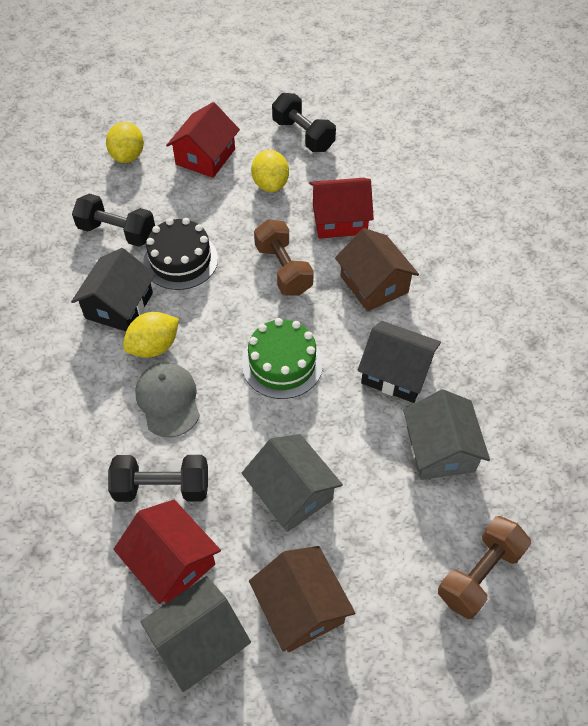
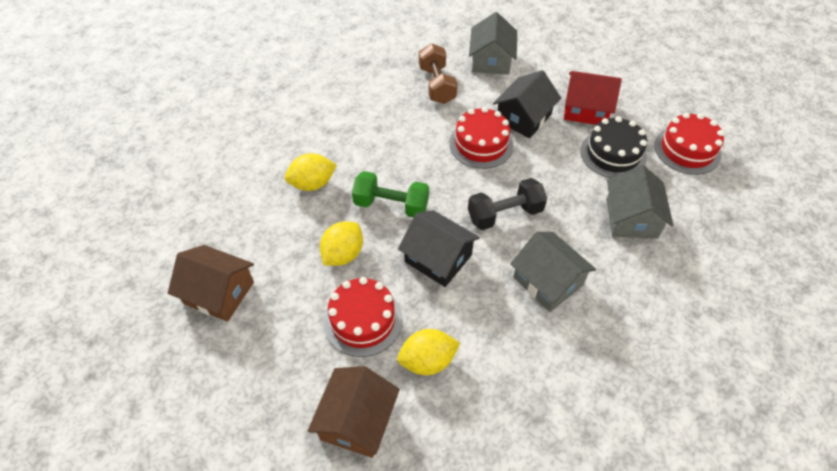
black dumbbell: [72,194,155,247] [108,455,208,502] [272,93,336,152] = 3 -> [468,178,547,230] = 1
brown dumbbell: [254,219,314,296] [438,516,531,619] = 2 -> [419,43,458,104] = 1
green cake: [242,318,323,399] = 1 -> none = 0
green dumbbell: none = 0 -> [352,171,429,217] = 1
grey cap: [135,362,200,438] = 1 -> none = 0
red cake: none = 0 -> [324,277,402,357] [449,107,514,169] [654,113,724,175] = 3
red house: [113,500,221,604] [166,102,240,178] [309,178,374,239] = 3 -> [564,71,622,125] = 1

